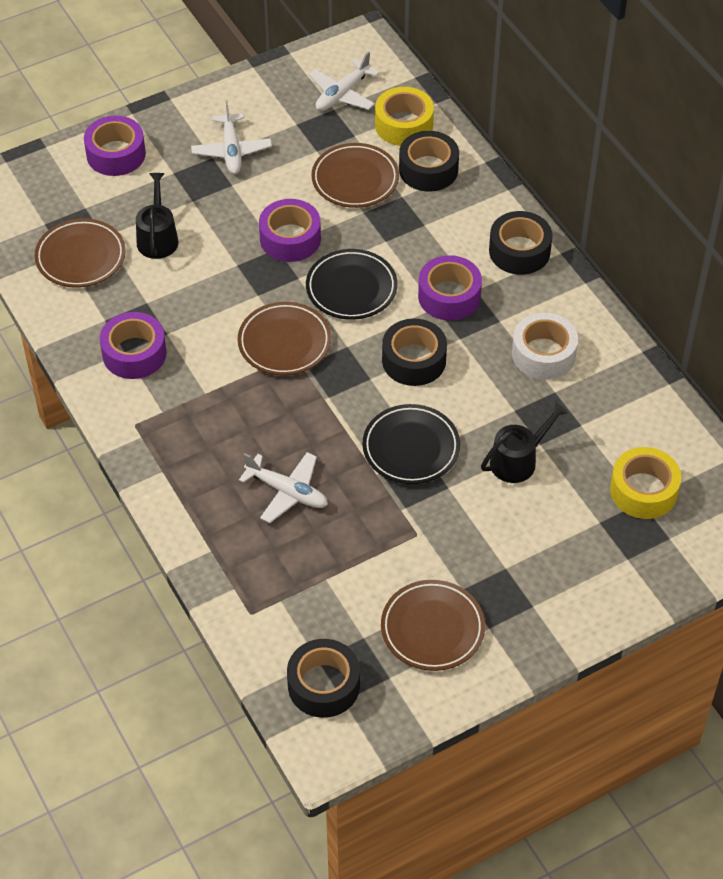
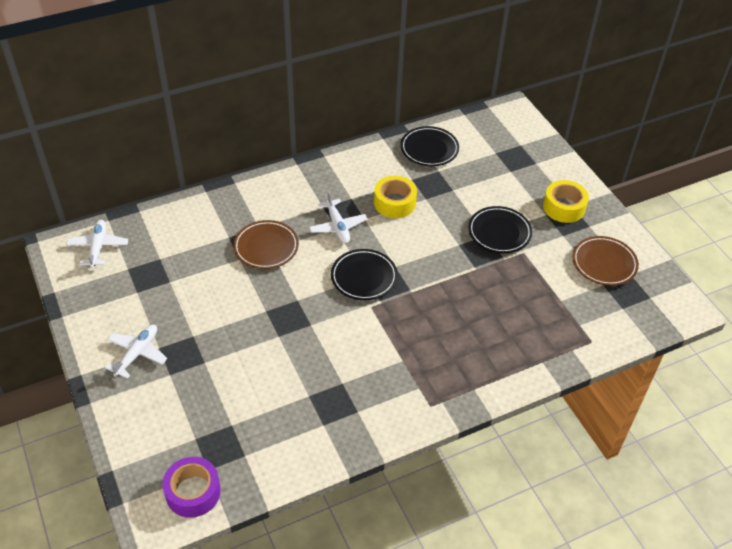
black plate: [306,249,398,320] [362,404,460,484] = 2 -> [331,249,398,300] [401,126,459,166] [468,206,532,253] = 3
black tape: [287,639,360,718] [382,319,447,386] [399,131,459,192] [489,211,552,275] = 4 -> none = 0
black watering can: [136,173,179,259] [481,402,568,483] = 2 -> none = 0
brown plate: [34,218,126,288] [238,302,331,375] [311,143,399,208] [381,580,485,671] = 4 -> [233,220,299,269] [572,236,639,286] = 2
purple tape: [84,116,146,176] [100,312,167,379] [259,199,321,262] [418,255,482,321] = 4 -> [162,457,221,518] = 1
white tape: [512,313,578,380] = 1 -> none = 0

